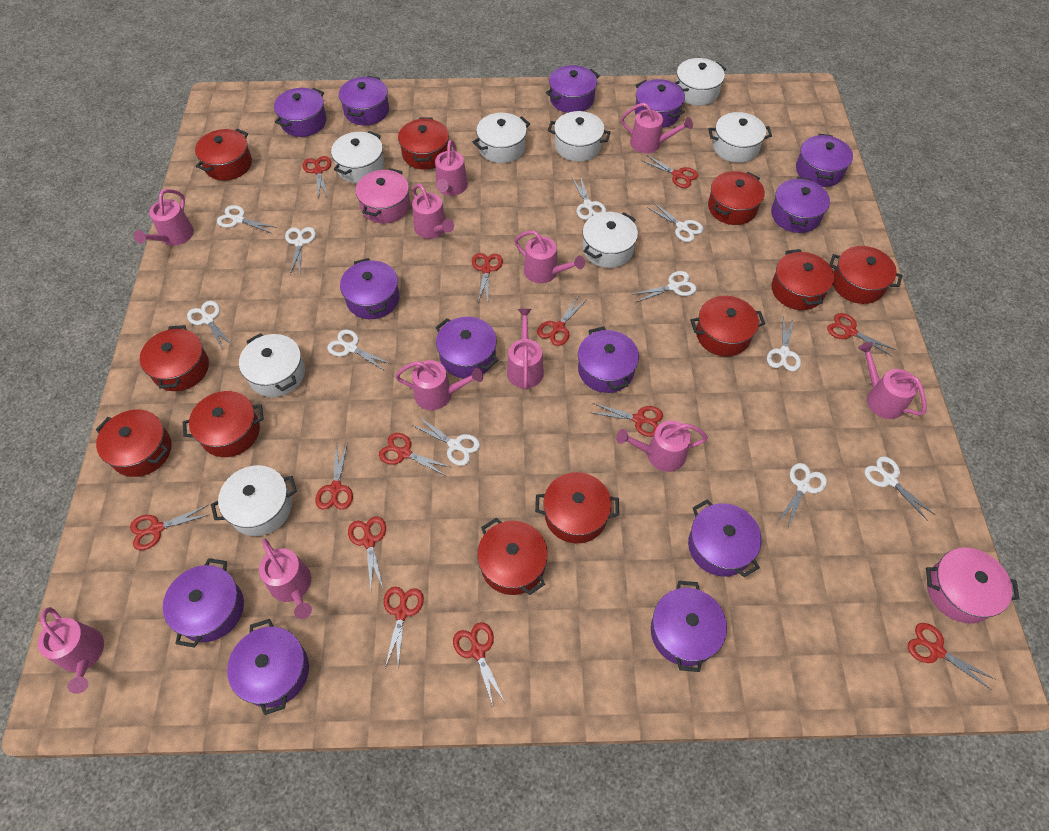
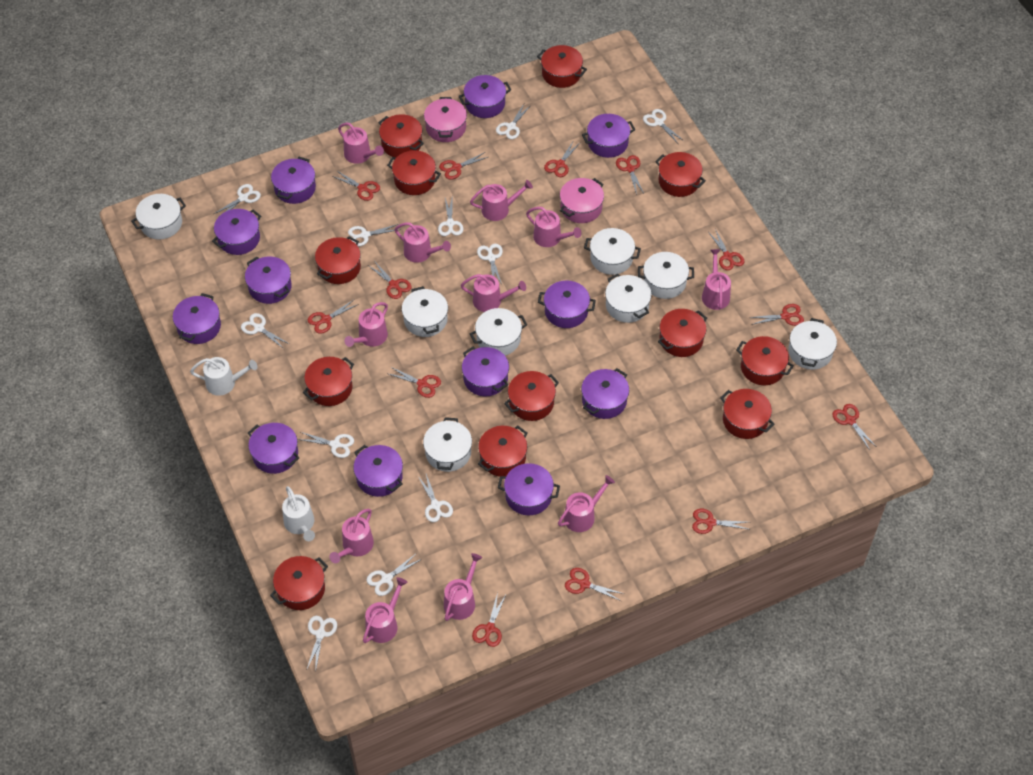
purple pot: [163,558,244,648] [227,619,309,715] [274,88,327,137] [339,76,389,125] [340,258,400,319] [435,317,498,378] [546,65,600,113] [578,327,639,393] [635,79,685,128] [651,581,727,672] [688,499,762,578] [771,177,830,233] [796,134,853,187] = 13 -> [173,293,221,344] [212,209,261,255] [245,257,292,304] [248,423,299,474] [271,157,316,204] [353,445,403,497] [459,75,511,118] [462,347,509,396] [498,463,560,515] [538,280,596,328] [581,368,629,419] [582,114,635,158] = 12
red pot: [96,410,171,477] [140,325,209,391] [183,391,264,457] [195,129,252,181] [398,118,449,170] [477,517,548,595] [535,472,619,543] [690,296,765,356] [708,171,765,225] [772,249,834,310] [830,246,902,304] = 11 -> [270,556,328,610] [303,357,354,406] [315,236,361,284] [378,114,424,158] [387,150,441,195] [478,426,527,477] [504,371,559,421] [537,45,587,88] [655,152,706,197] [658,309,707,357] [720,389,774,439] [736,336,794,385] = 12
white watering can: none = 0 -> [190,357,257,396] [282,486,315,541] = 2

